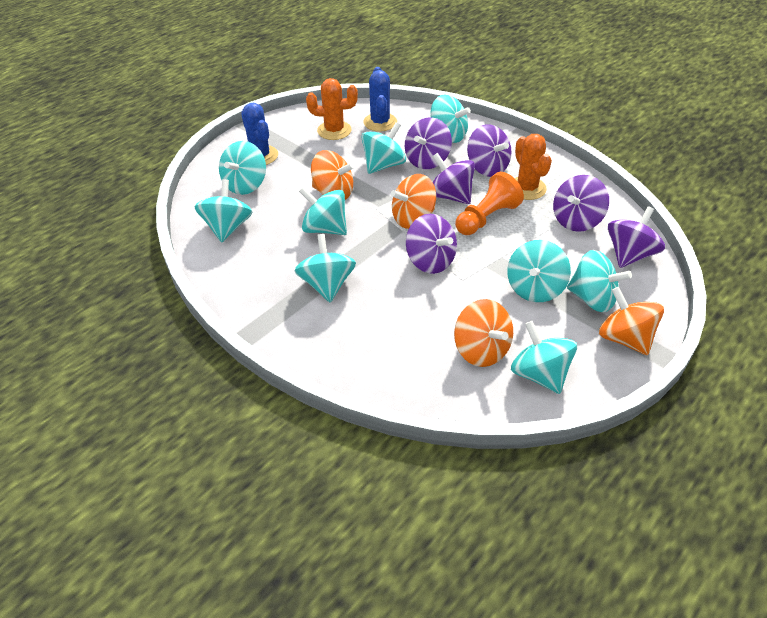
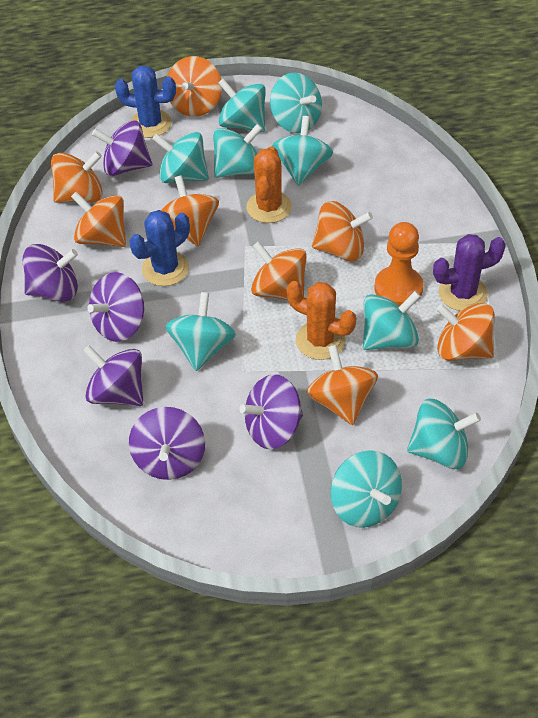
orange spinning top: [311,150,355,200] [391,174,436,229] [454,299,513,367] [599,287,664,355] = 4 -> [51,151,103,203] [71,191,126,247] [161,175,219,247] [167,56,222,117] [251,241,307,300] [306,345,378,425] [312,201,373,261] [436,303,495,361] = 8
purple cactus: none = 0 -> [433,234,506,311] = 1

